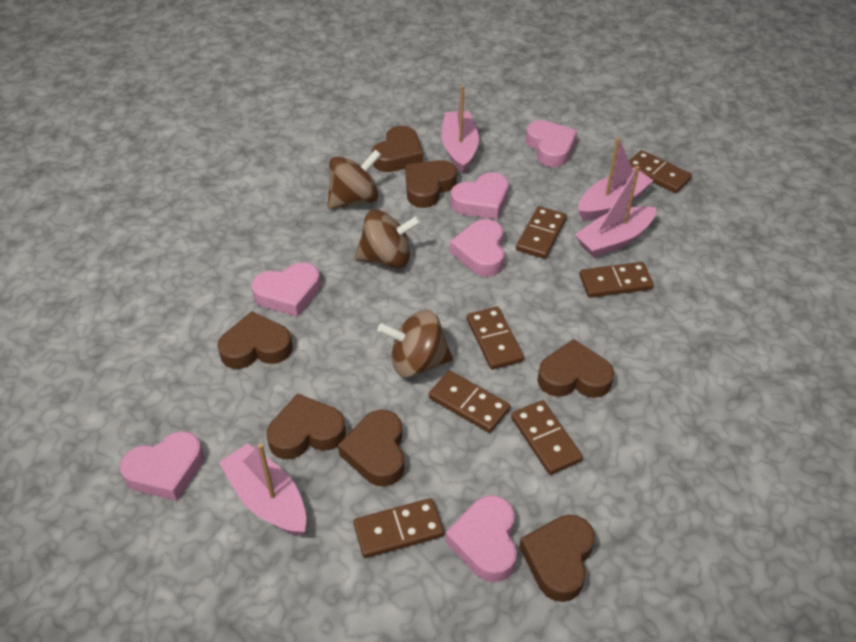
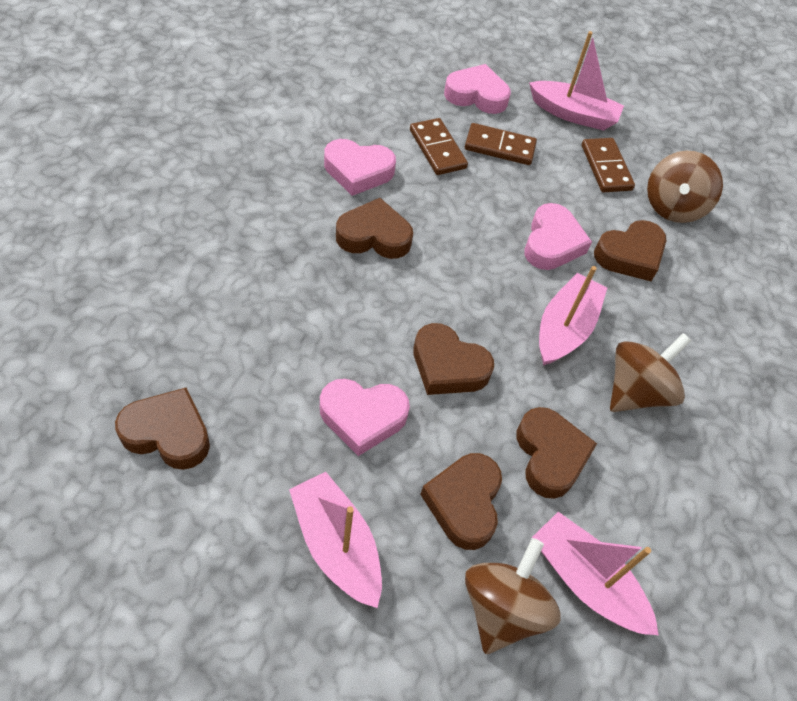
brown domino: [353,498,444,558] [429,371,510,433] [467,307,524,370] [511,400,583,475] [516,206,567,259] [579,262,654,298] [629,150,692,193] = 7 -> [410,118,468,175] [465,123,537,165] [582,138,635,193] = 3
brown heart: [217,311,293,369] [267,394,346,459] [338,410,405,487] [372,126,423,172] [405,160,457,208] [519,515,595,602] [537,339,614,398] = 7 -> [115,388,210,470] [336,198,413,259] [413,323,494,395] [420,453,502,550] [517,407,597,499] [594,220,666,281] = 6
pink heart: [120,431,204,501] [252,262,321,317] [445,495,517,582] [450,219,505,276] [451,172,509,219] [526,120,577,167] = 6 -> [320,379,410,456] [324,139,396,196] [444,64,511,114] [524,203,592,270] = 4

